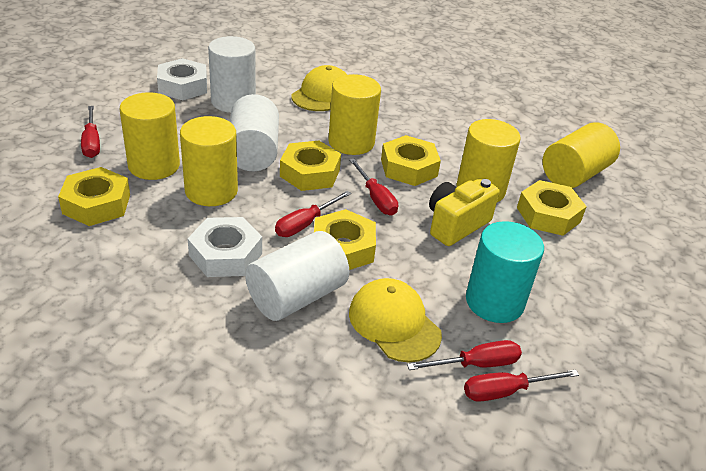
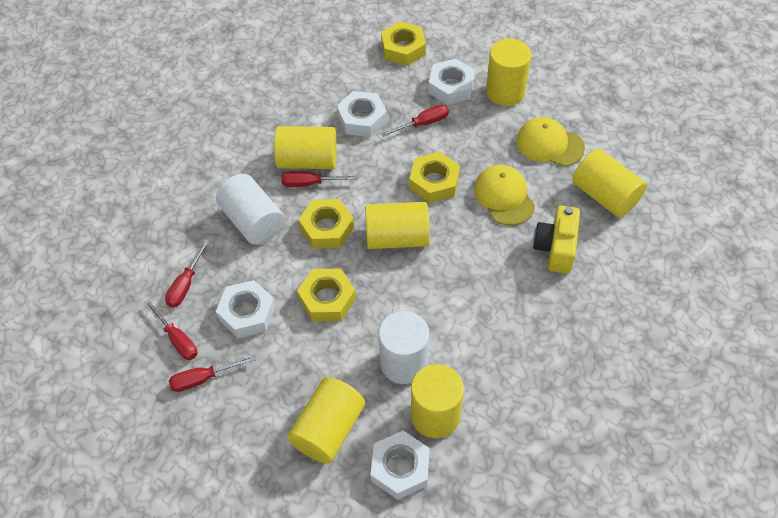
turquoise cylinder: [466,221,544,323] = 1 -> none = 0
white cylinder: [208,36,256,113] [230,94,279,171] [245,231,349,321] = 3 -> [216,174,285,245] [379,311,429,384] = 2
white nut: [157,58,207,100] [187,217,262,277] = 2 -> [216,280,276,338] [337,91,387,137] [371,431,430,500] [428,58,475,105] = 4
yellow cylinder: [120,92,180,180] [180,116,238,206] [328,74,381,155] [456,119,521,202] [542,122,620,188] = 5 -> [274,126,337,169] [288,377,365,464] [365,202,430,249] [411,364,464,438] [486,39,531,106] [572,149,647,218] = 6
yellow nut: [58,167,130,226] [280,141,341,191] [314,209,376,270] [381,135,441,186] [517,180,587,236] = 5 -> [297,268,356,322] [298,199,354,249] [381,21,426,66] [409,152,460,203] = 4

